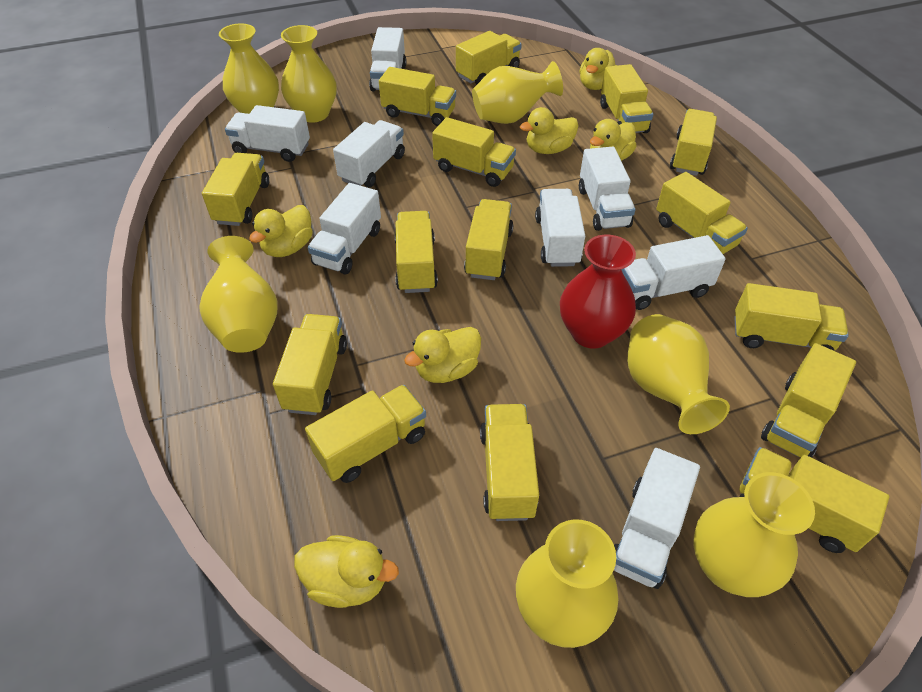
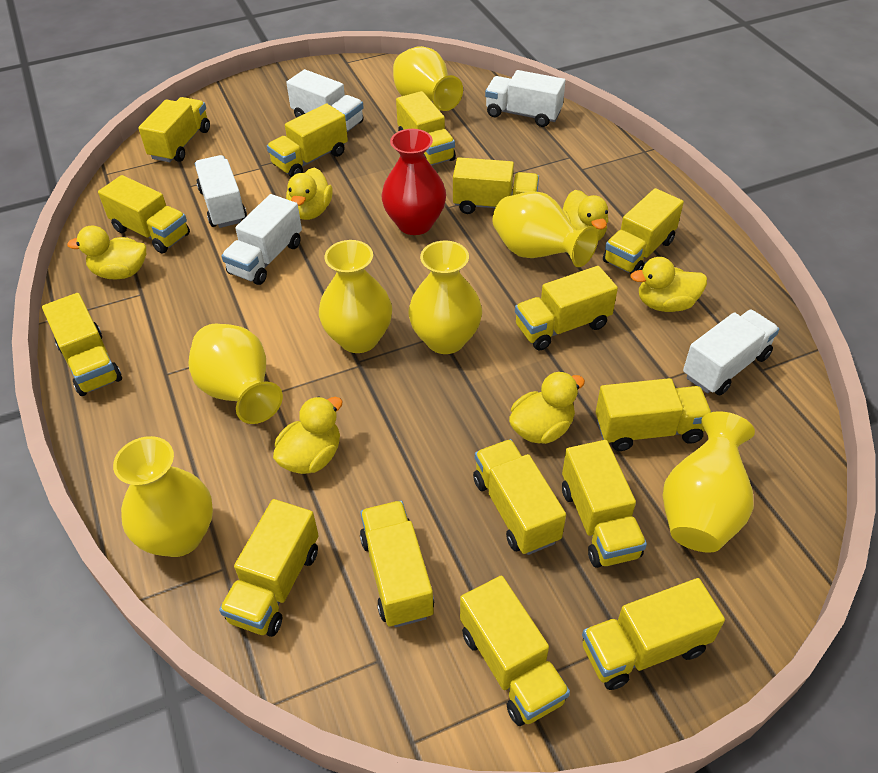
white truck: [225,105,310,162] [308,183,381,274] [333,120,405,188] [369,27,407,92] [535,189,585,267] [579,147,635,231] [614,448,700,589] [621,235,726,310] = 8 -> [195,155,247,228] [221,194,302,285] [286,69,364,132] [485,70,565,127] [683,310,780,395] = 5

